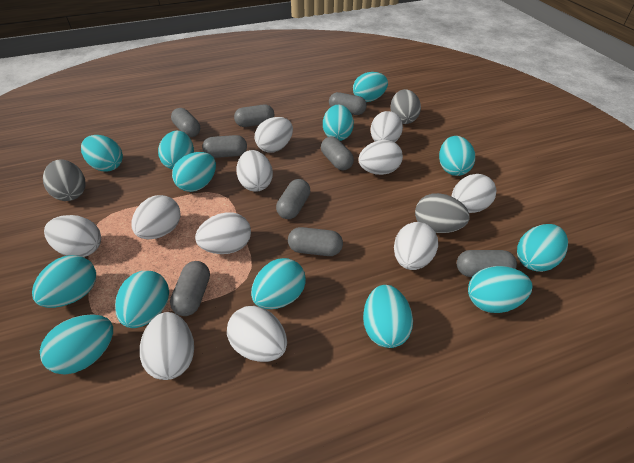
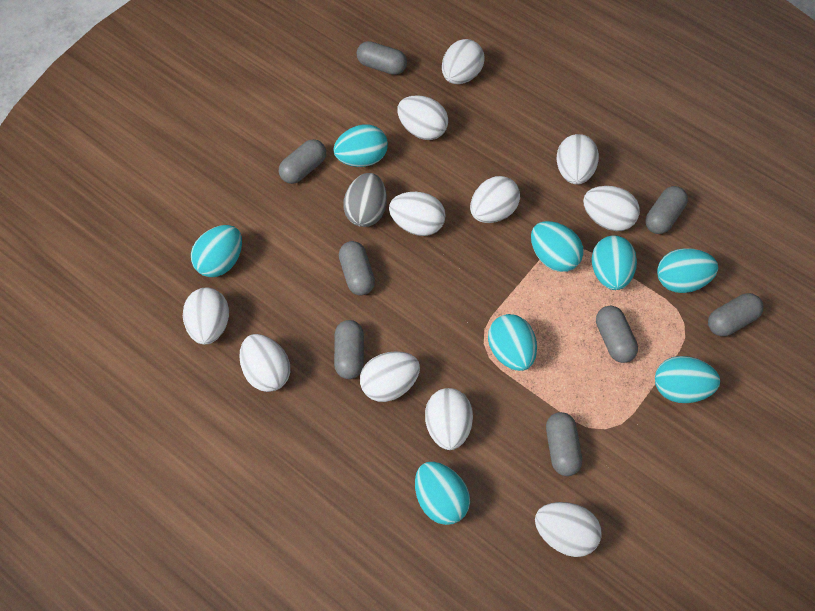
grey capsule: [170,261,210,316] [171,108,200,137] [202,135,247,158] [234,104,274,127] [276,179,310,219] [288,227,343,256] [321,136,354,170] [329,92,367,115] [457,250,517,277] = 9 -> [279,139,326,184] [334,320,364,379] [339,241,375,295] [357,41,407,75] [546,412,582,476] [596,306,638,363] [645,186,688,234] [708,293,763,336] = 8
grey egg: [43,159,85,201] [390,89,421,124] [415,193,470,233] = 3 -> [343,173,387,227] = 1
turquoise egg: [32,255,96,308] [40,314,113,375] [81,135,123,172] [115,271,169,328] [158,131,194,170] [172,152,216,192] [251,258,306,309] [323,105,354,141] [353,72,388,102] [363,285,413,348] [439,136,475,176] [468,266,532,313] [517,224,568,272] = 13 -> [191,225,242,277] [333,124,388,167] [415,462,470,525] [488,314,537,371] [531,221,584,272] [591,235,637,290] [655,356,720,403] [657,248,718,293] = 8

